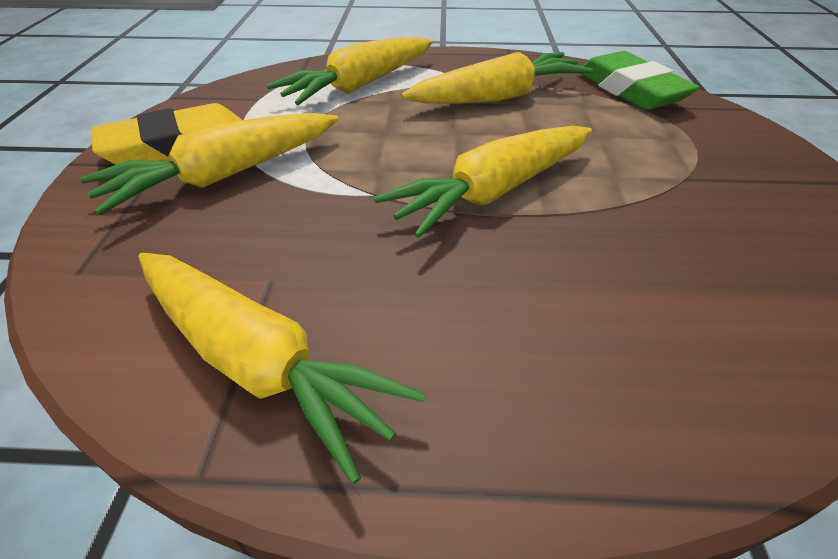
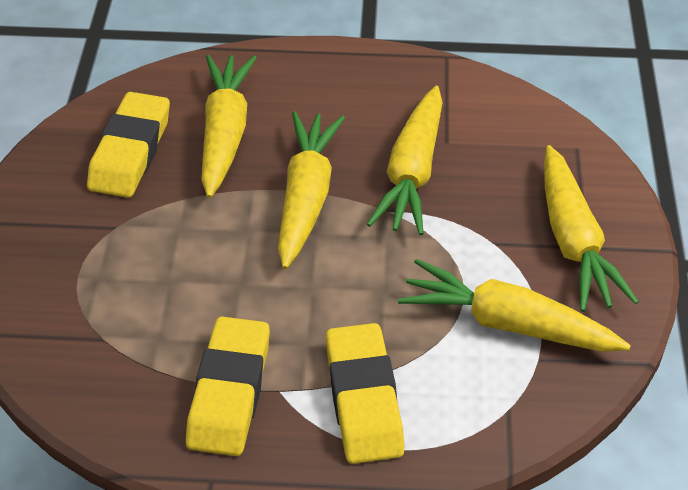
green eraser: [580,51,700,110] = 1 -> none = 0
yellow eraser: [91,103,242,165] = 1 -> [87,92,170,198] [186,316,270,456] [326,323,405,464] = 3

